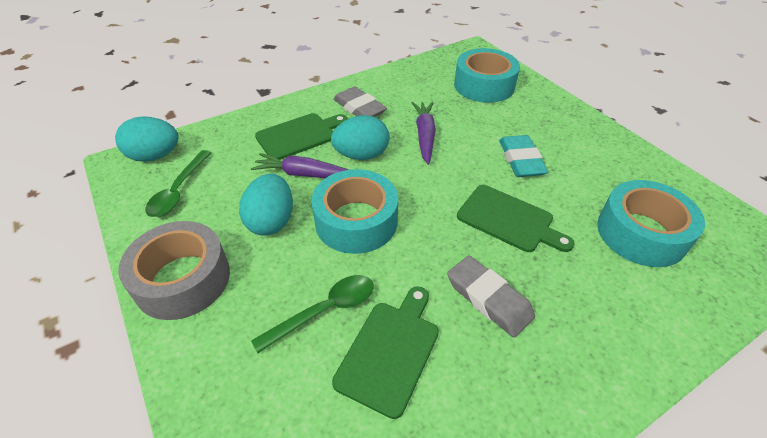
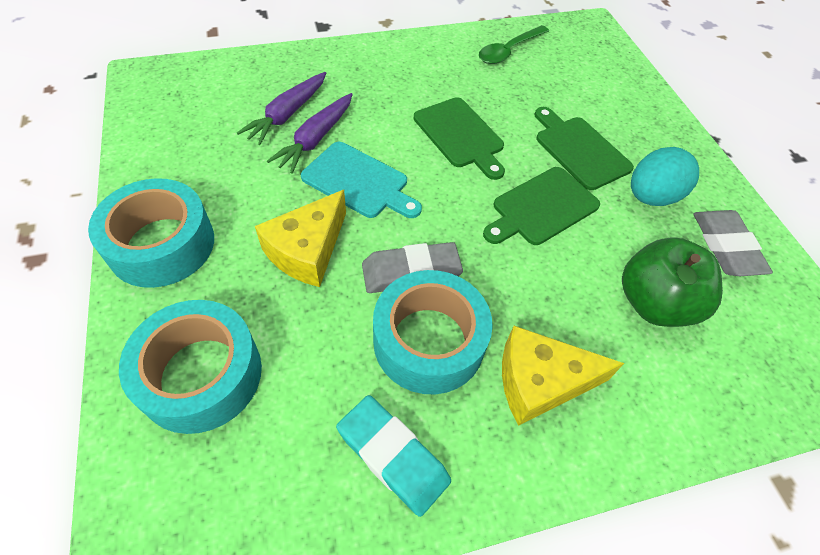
green apple: none = 0 -> [622,237,723,327] = 1
green spoon: [145,150,211,217] [251,275,374,353] = 2 -> [479,25,549,64] = 1
grey tape: [118,221,230,320] = 1 -> none = 0
turquoise cutting board: none = 0 -> [301,142,422,218] = 1
turquoise egg: [115,116,179,162] [239,174,293,236] [331,115,389,160] = 3 -> [631,147,699,206] = 1
yellow cheese: none = 0 -> [255,190,346,287] [502,326,624,426] = 2

